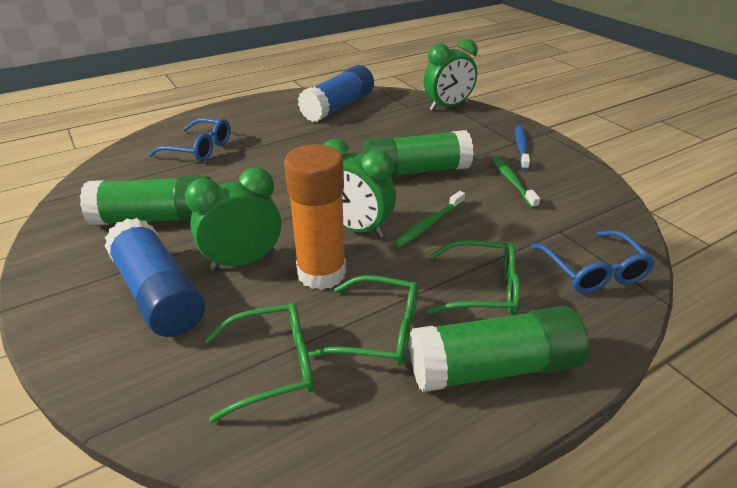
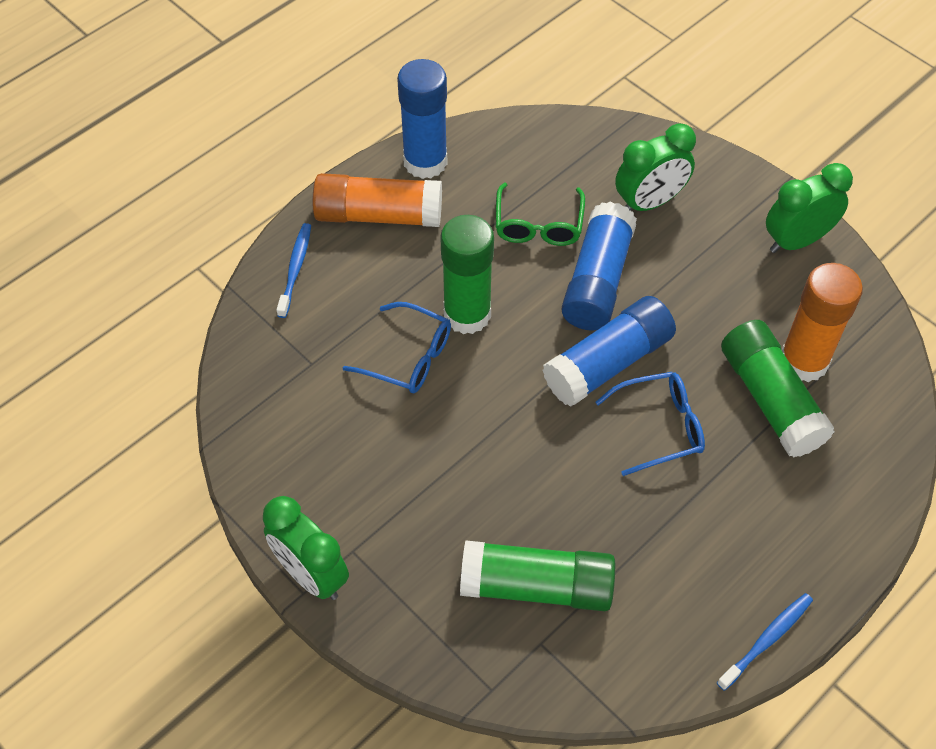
blue glue stick: [104,218,205,337] [298,65,374,122] = 2 -> [397,59,447,179] [543,296,676,407] [562,202,637,331] = 3
blue toothbrush: [515,126,530,170] = 1 -> [277,223,311,318] [717,593,813,691] = 2
green glasses: [205,303,314,423] [308,275,418,366] [427,240,520,315] = 3 -> [496,183,585,246] = 1
green toothbrush: [393,191,465,248] [491,156,540,209] = 2 -> none = 0
orange glue stick: [284,144,346,290] = 1 -> [313,173,442,227] [782,263,863,382] = 2

